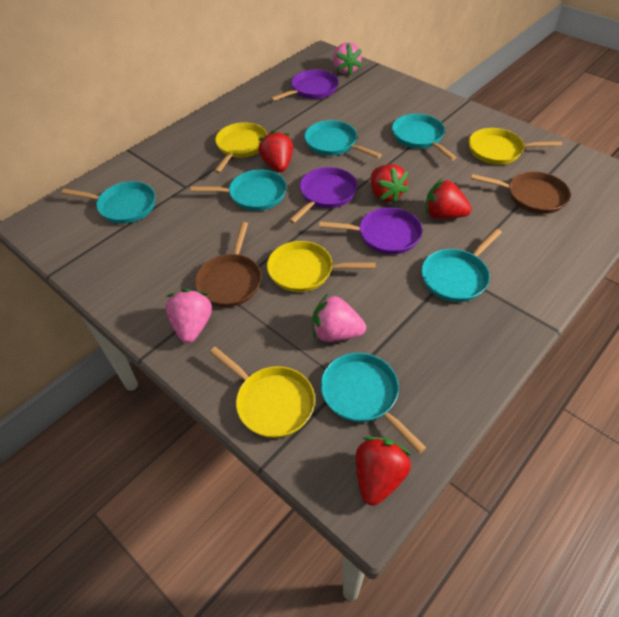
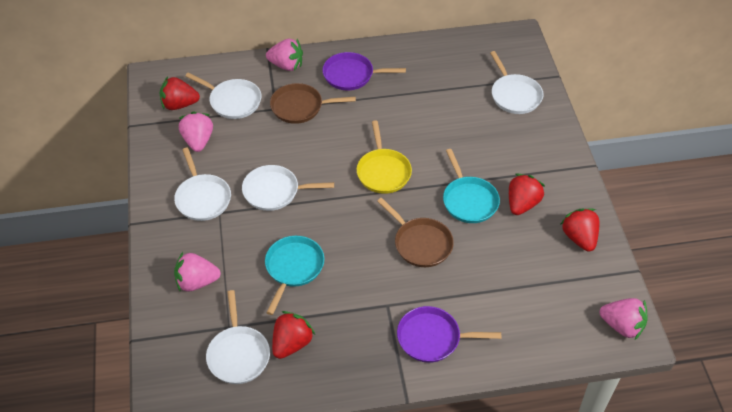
pink strawberry: [166,289,212,343] [312,293,366,342] [333,42,362,76] = 3 -> [174,252,221,292] [179,111,213,152] [266,39,303,71] [599,298,648,340] = 4
purple pan: [270,70,339,101] [289,167,358,224] [319,208,422,254] = 3 -> [323,52,406,90] [397,306,501,363] = 2
turquoise pan: [61,181,156,224] [191,170,287,211] [304,120,382,158] [321,353,426,454] [392,114,457,160] [421,229,502,302] = 6 -> [265,236,324,315] [443,149,500,223] = 2
white pan: none = 0 -> [174,147,231,221] [185,72,261,119] [206,290,270,384] [242,165,334,211] [490,51,544,114] = 5
yellow pan: [209,347,315,438] [214,122,268,173] [267,241,375,292] [469,128,562,165] = 4 -> [357,120,412,194] = 1

